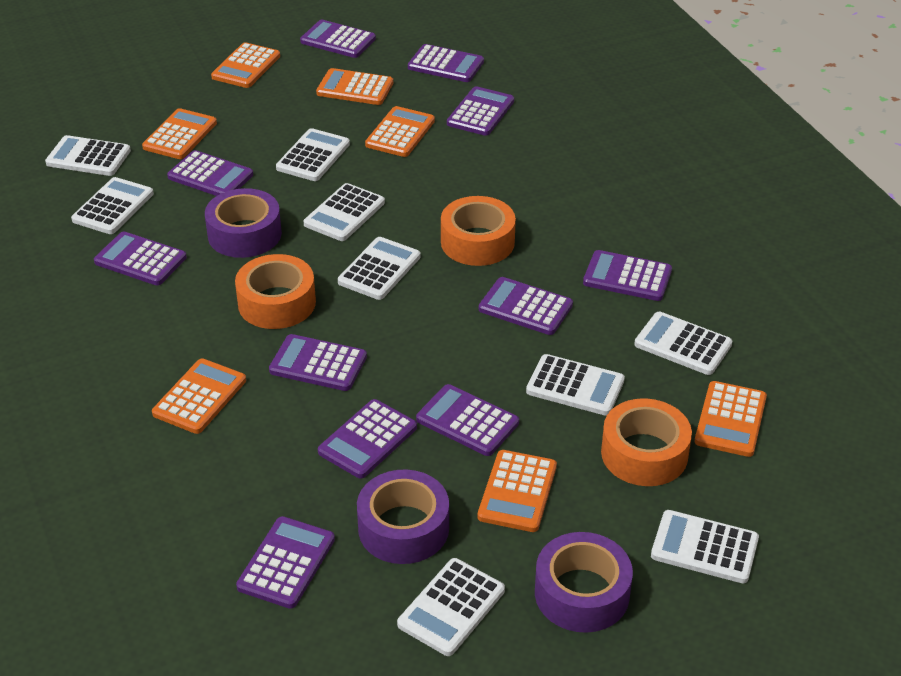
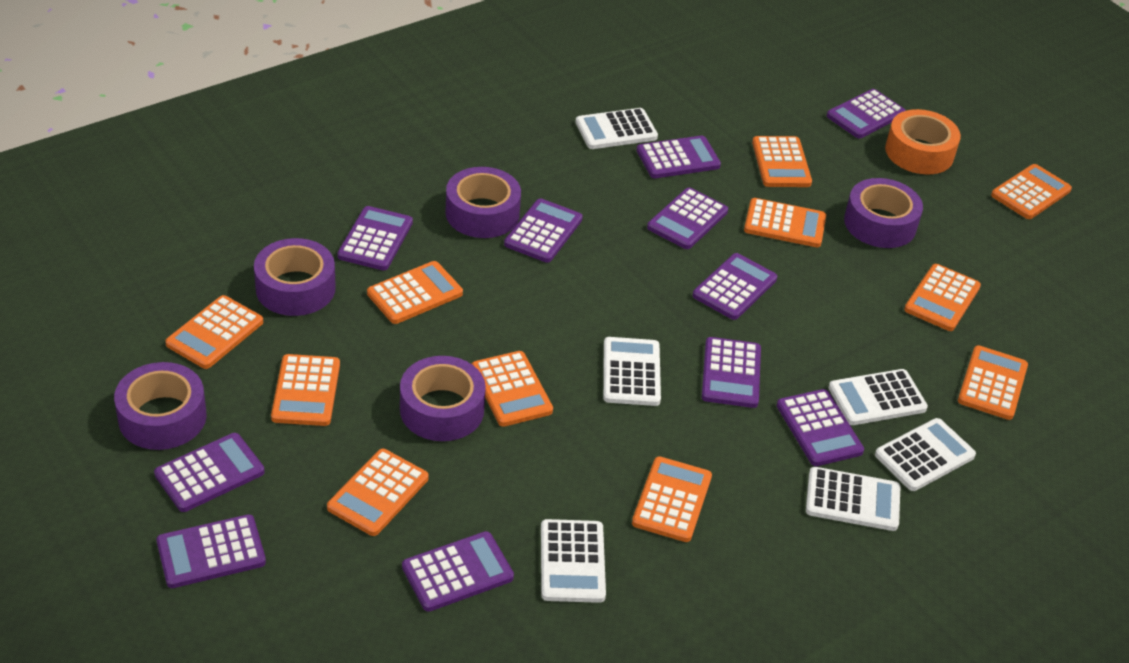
orange calculator: [142,108,217,159] [152,359,246,434] [211,42,280,88] [316,68,393,105] [365,106,435,157] [477,450,557,532] [694,381,767,457] = 7 -> [165,295,263,369] [271,354,340,426] [327,449,429,536] [367,261,463,324] [472,351,553,427] [632,456,712,542] [744,198,826,247] [752,136,812,187] [904,264,981,331] [958,345,1028,420] [991,164,1072,219] = 11
orange tape: [235,254,316,329] [441,196,516,266] [601,399,692,486] = 3 -> [885,109,961,174] = 1
purple tape: [205,188,282,258] [357,469,449,564] [535,532,633,633] = 3 -> [114,362,207,450] [254,238,336,316] [400,356,486,441] [445,167,521,238] [844,178,923,248] = 5
white calculator: [45,135,131,176] [71,177,154,234] [276,128,350,181] [304,183,385,241] [338,237,421,300] [397,558,505,656] [526,354,625,416] [634,312,732,375] [651,510,759,583] = 9 -> [541,519,606,603] [575,108,658,149] [603,337,661,406] [806,467,901,531] [828,369,928,425] [875,418,976,491] = 6

